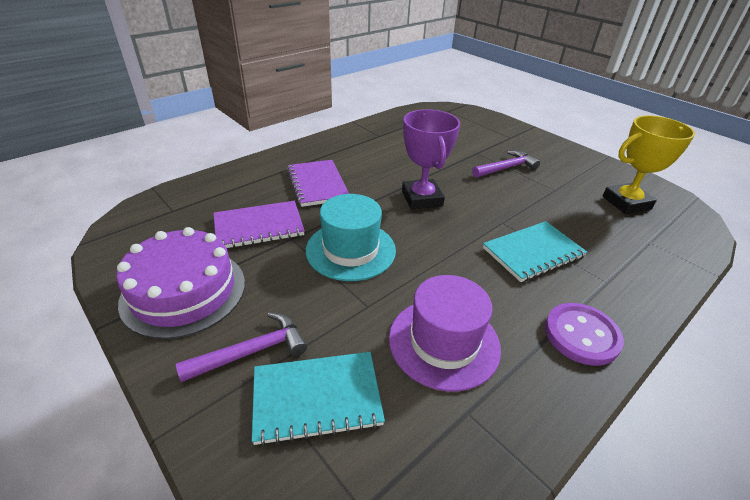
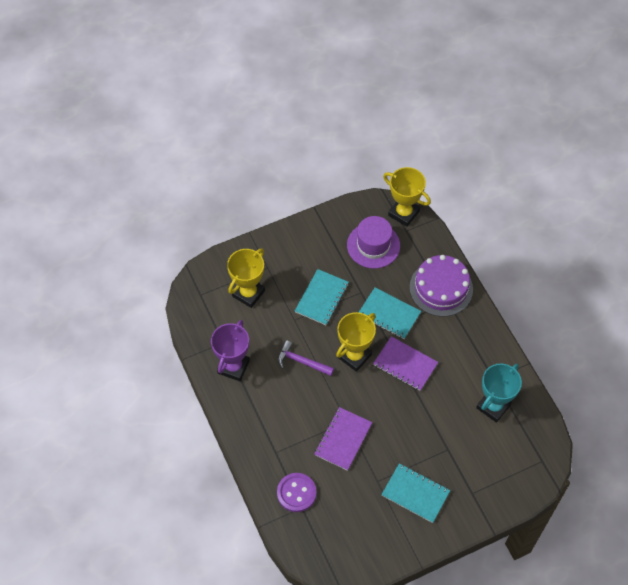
purple hammer: [176,312,307,382] [472,151,540,178] = 2 -> [278,340,334,376] = 1
turquoise hat: [306,194,396,281] = 1 -> none = 0
turquoise notebook: [252,352,385,446] [483,221,587,282] = 2 -> [295,269,349,325] [358,288,421,339] [382,463,450,523] = 3
turquoise trophy: none = 0 -> [476,364,522,423] = 1
yellow trophy: [603,115,695,214] = 1 -> [227,248,265,308] [336,312,376,372] [383,167,431,227] = 3

